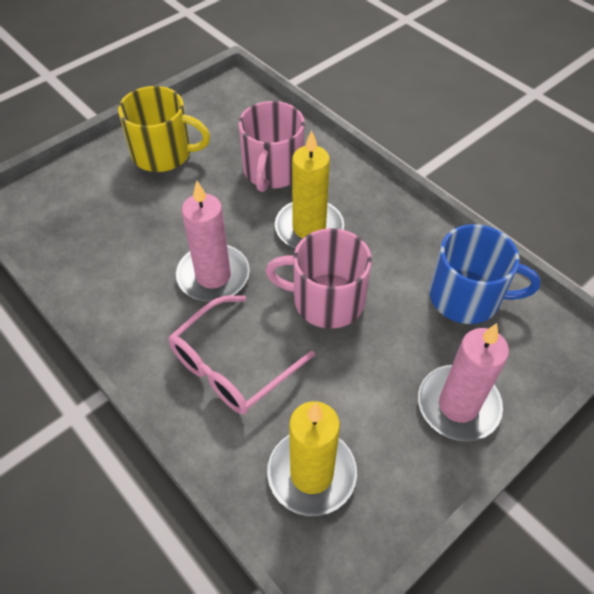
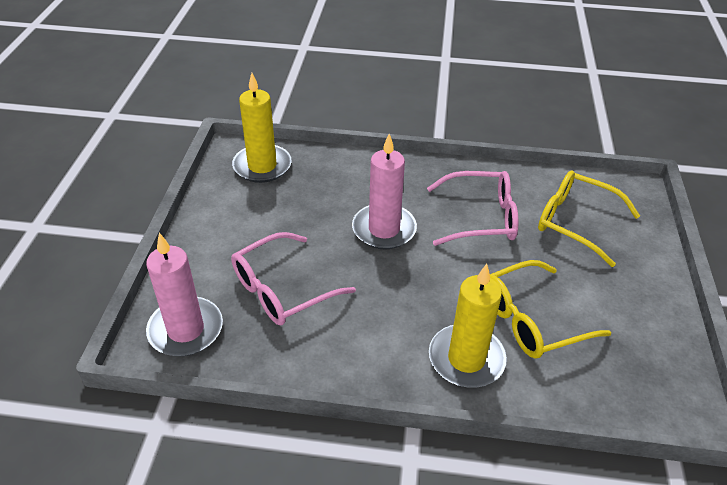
blue mug: [429,224,541,324] = 1 -> none = 0
pink glasses: [169,295,315,414] = 1 -> [231,232,356,325] [427,171,518,246] = 2
pink mug: [238,101,305,192] [265,228,372,329] = 2 -> none = 0
yellow glasses: none = 0 -> [490,260,611,359] [538,170,640,267] = 2
yellow mug: [118,86,210,172] = 1 -> none = 0

